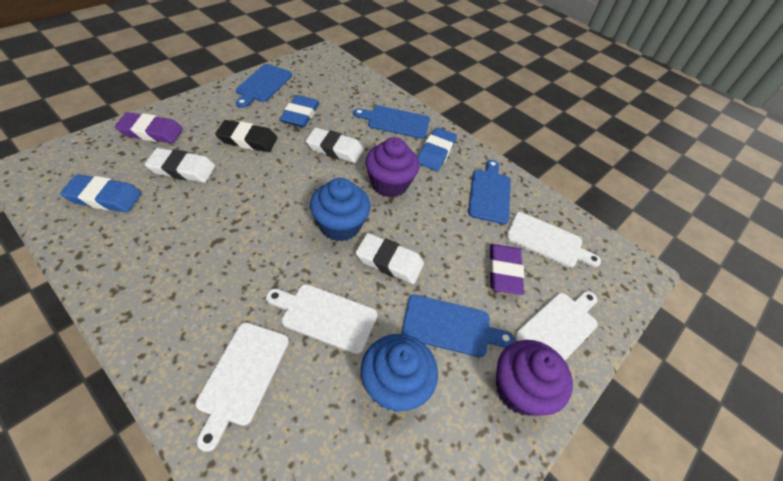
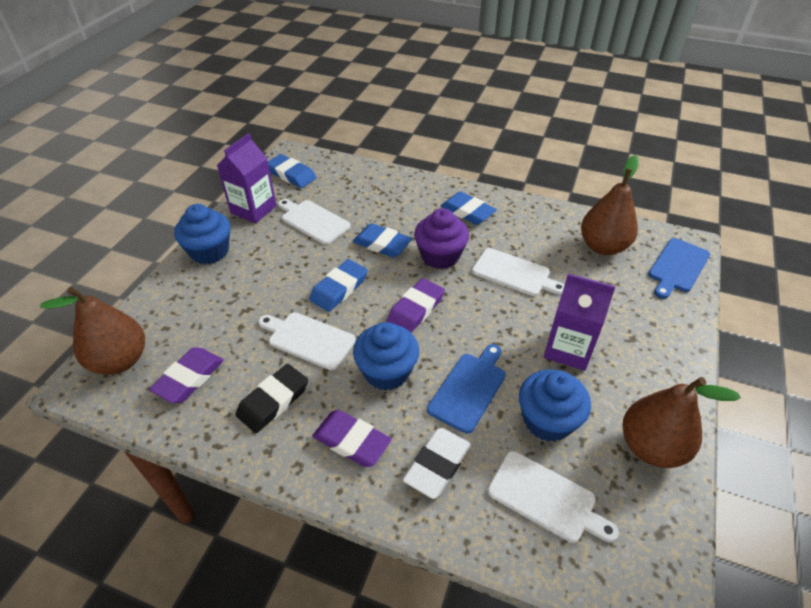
blue cupcake: [310,178,371,241] [361,334,438,412] = 2 -> [174,204,230,264] [353,322,419,391] [519,369,591,442] = 3
blue cutting board: [236,64,292,108] [353,106,430,139] [402,295,514,357] [468,160,511,224] = 4 -> [427,344,506,434] [648,238,710,299] = 2
blue eraser: [60,174,141,212] [280,95,320,128] [418,127,457,171] = 3 -> [268,154,316,188] [309,259,368,312] [353,223,412,257] [441,191,497,225] = 4
brown pear: none = 0 -> [40,287,145,375] [581,155,639,255] [622,377,741,468] = 3
purple carton: none = 0 -> [217,133,277,223] [544,273,616,371] = 2
purple cupcake: [365,137,420,197] [496,340,573,416] = 2 -> [414,208,469,269] = 1
purple eraser: [115,112,183,143] [489,244,525,295] = 2 -> [149,347,224,403] [312,410,392,467] [387,278,445,333] = 3
white eraser: [145,148,215,183] [306,127,363,163] [355,233,424,284] = 3 -> [403,428,471,499] = 1

